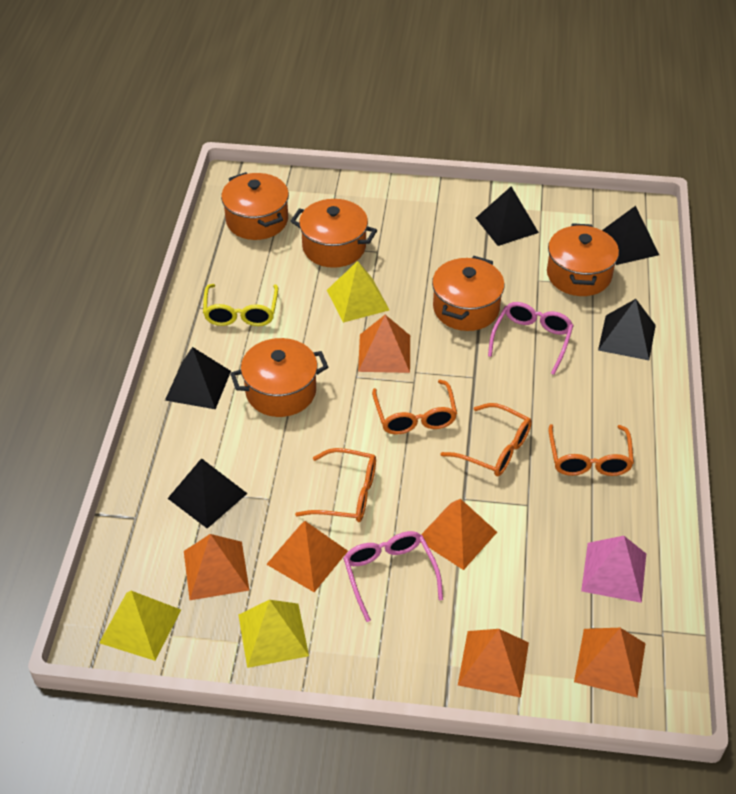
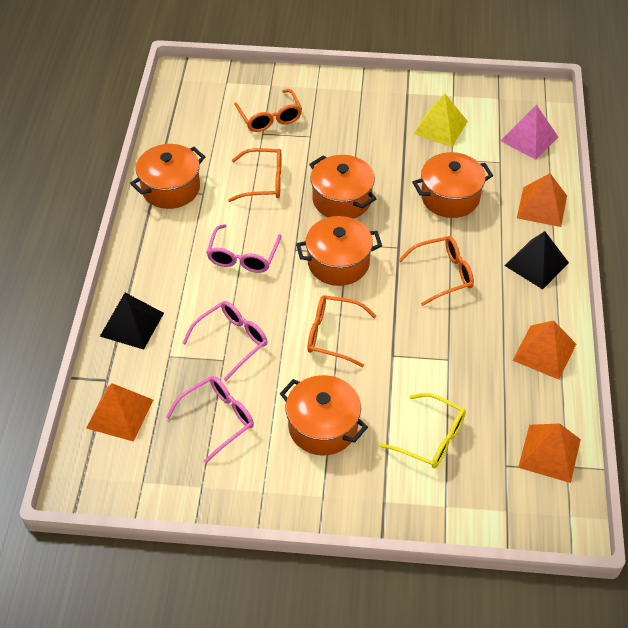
black pyramid: [165,347,231,409] [167,458,248,529] [476,186,539,246] [598,299,656,360] [602,206,659,265] = 5 -> [100,293,164,350] [505,231,569,290] = 2
orange pyramid: [184,534,249,600] [266,521,348,592] [358,315,410,373] [421,499,497,570] [458,629,529,698] [574,628,646,698] = 6 -> [86,383,153,442] [512,320,576,380] [517,173,567,227] [518,423,581,483] = 4
pink glasses: [343,531,443,622] [488,302,574,375] = 2 -> [166,376,254,463] [183,301,267,381] [206,224,281,273] = 3
yellow pyramid: [99,591,181,661] [238,600,309,668] [327,261,389,323] = 3 -> [414,94,468,147] = 1

